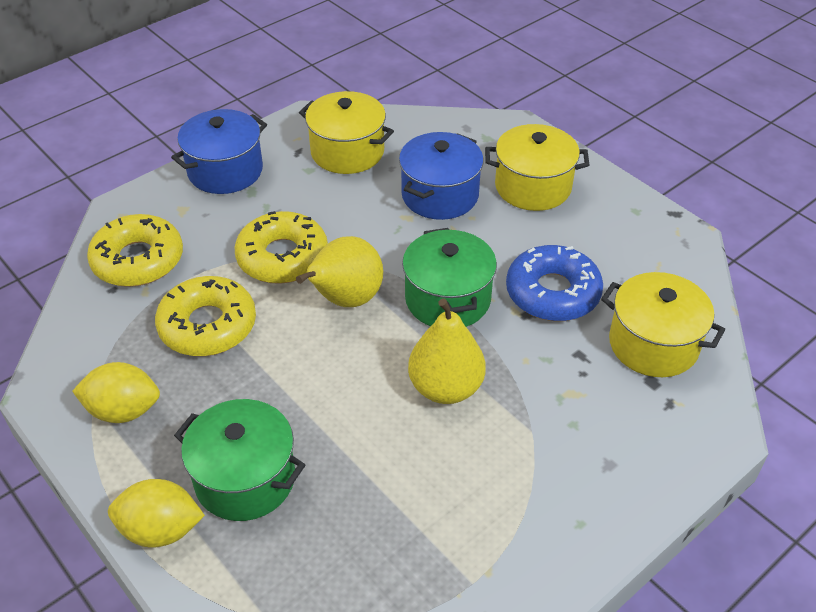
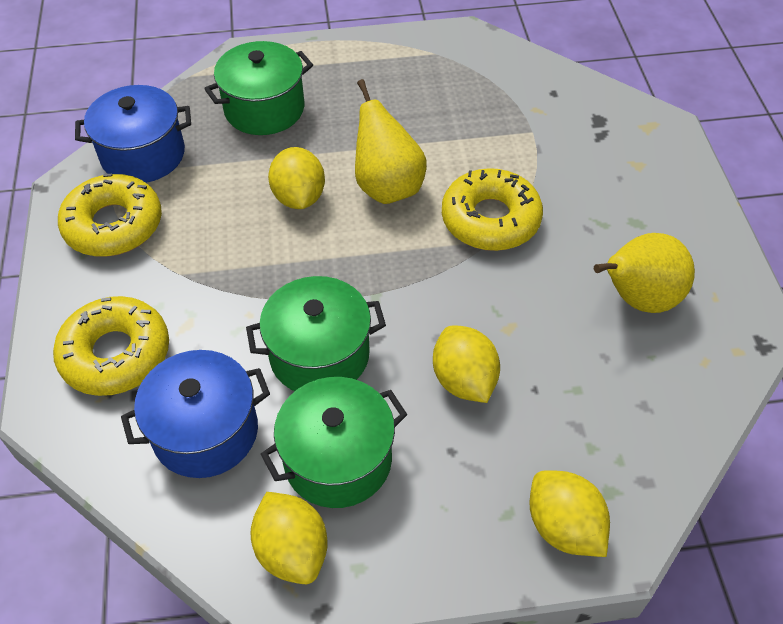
blue donut: [506,245,603,321] = 1 -> none = 0
green pot: [174,399,305,521] [402,228,497,327] = 2 -> [204,41,313,135] [246,276,386,391] [261,377,407,508] = 3
yellow lemon: [72,362,160,423] [108,479,205,548] = 2 -> [251,492,328,584] [268,147,325,209] [433,325,500,403] [529,470,610,557] = 4
yellow pot: [299,91,394,174] [485,124,590,211] [601,272,725,377] = 3 -> none = 0

